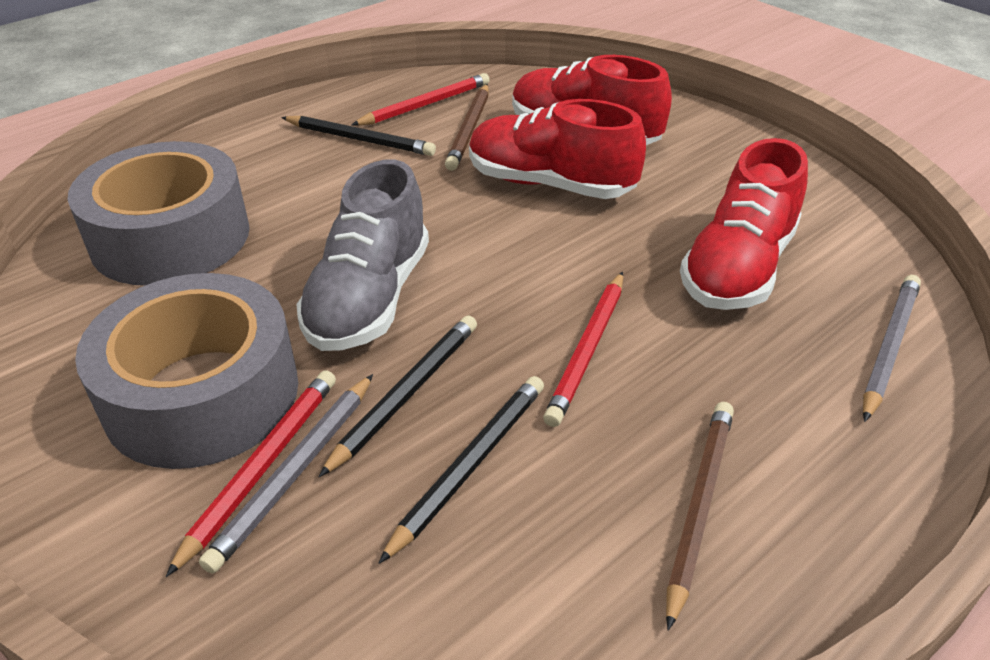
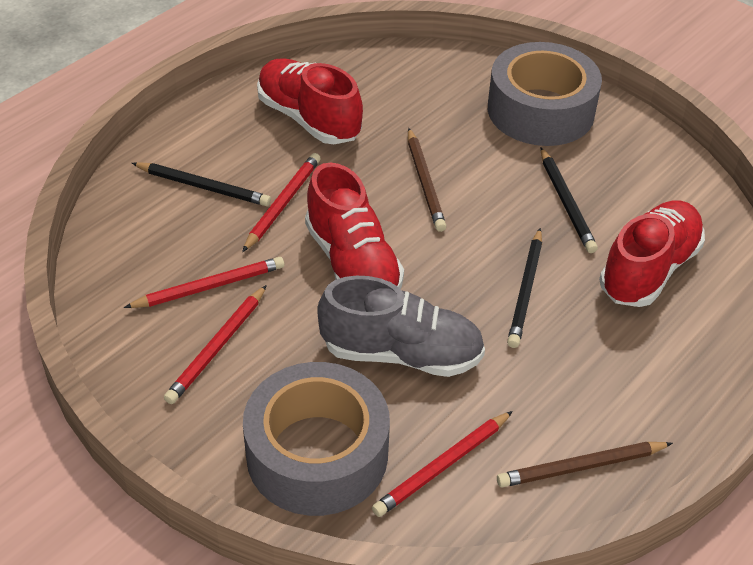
grey pencil: [199,374,373,574] [863,275,921,422] = 2 -> none = 0
red pencil: [166,370,336,577] [352,73,490,126] [543,272,623,427] = 3 -> [124,257,284,308] [164,285,267,404] [242,153,321,252] [372,411,513,517] = 4

